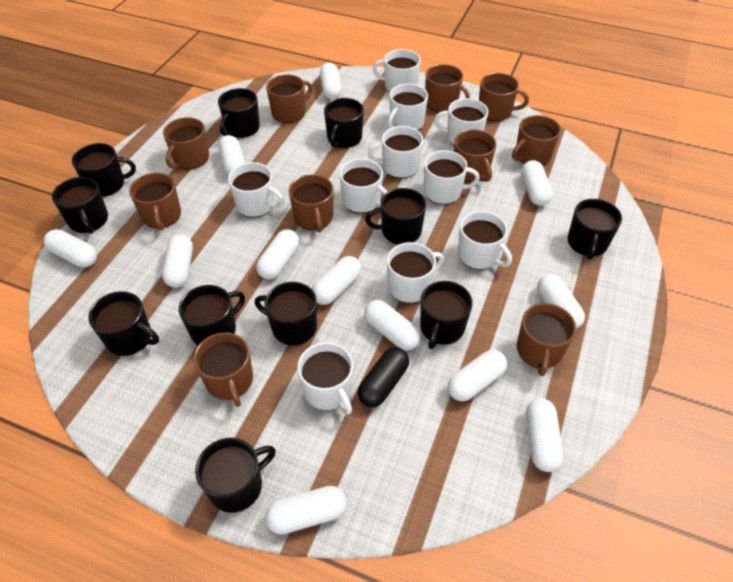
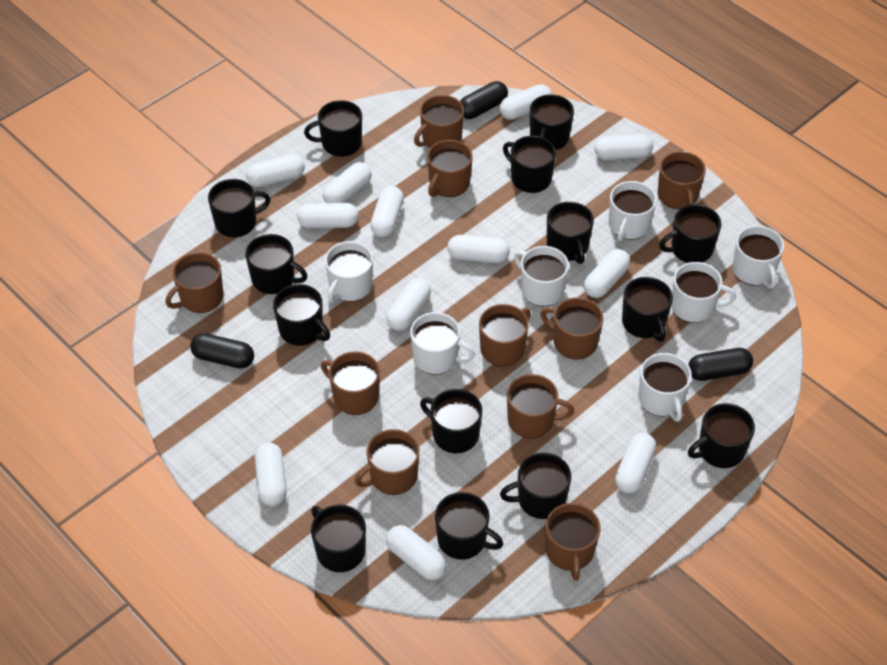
black capsule: [358,347,409,407] = 1 -> [190,333,254,369] [460,81,508,119] [688,348,753,381] = 3
black mug: [52,177,108,234] [72,143,136,197] [88,291,159,356] [179,285,245,345] [195,438,276,513] [218,88,260,138] [255,282,317,346] [324,98,364,148] [365,188,426,245] [420,281,473,349] [567,199,622,259] = 11 -> [208,179,270,238] [245,234,307,294] [273,284,330,346] [304,100,362,157] [311,505,366,572] [420,389,482,453] [435,492,503,560] [500,453,571,519] [503,136,556,193] [530,94,574,150] [547,202,594,264] [622,277,673,342] [659,204,721,263] [688,403,755,468] = 14
white mug: [228,162,284,217] [297,342,353,415] [339,158,388,213] [368,126,423,178] [373,49,421,93] [387,242,444,303] [388,84,428,130] [424,150,480,205] [434,98,488,145] [458,211,512,270] = 10 -> [325,241,373,303] [410,312,475,375] [514,246,569,307] [609,181,657,242] [639,353,692,422] [671,262,736,323] [732,226,784,289] = 7

